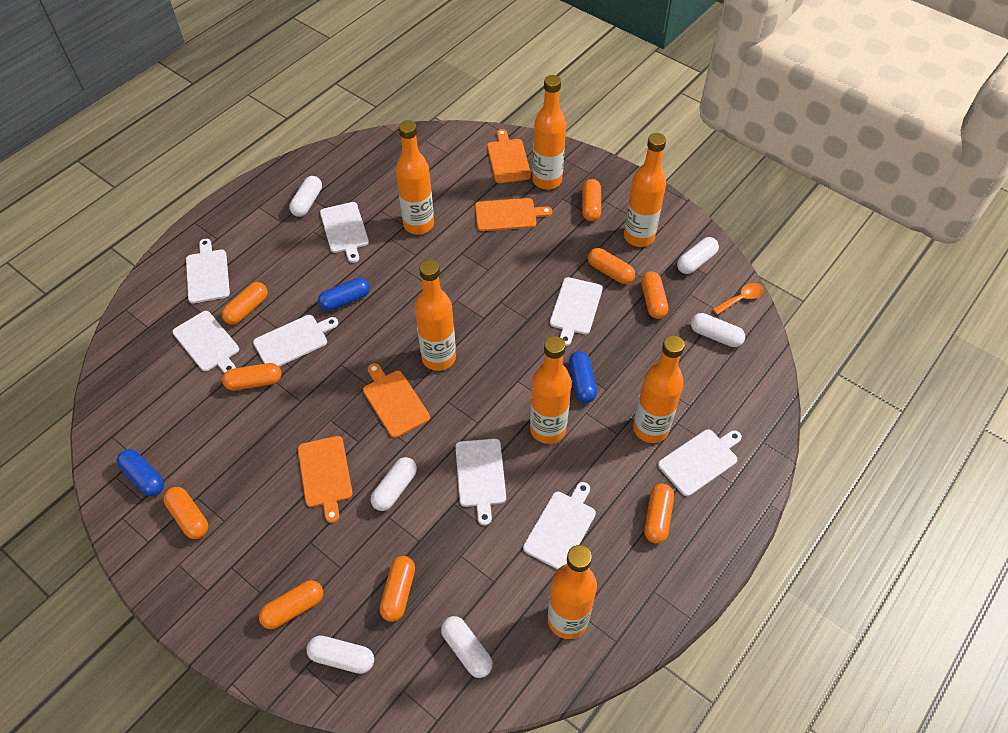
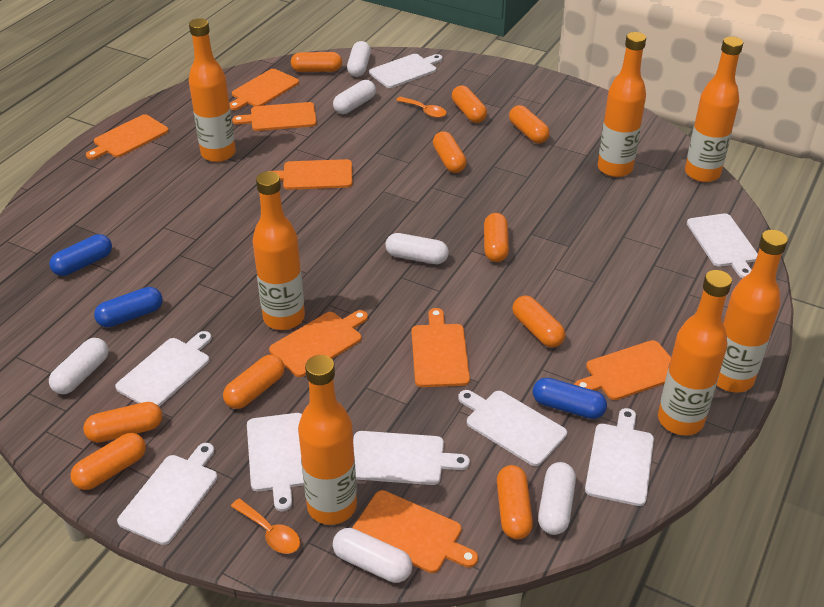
orange capsule: [163,487,208,539] [222,282,268,325] [222,363,281,391] [259,580,323,629] [379,556,415,622] [582,179,601,221] [588,248,635,284] [641,271,668,319] [644,484,674,543] = 9 -> [70,433,146,490] [83,402,162,443] [223,355,284,409] [291,52,342,72] [433,131,467,173] [452,86,487,123] [484,213,509,262] [497,465,533,540] [509,105,550,144] [512,296,565,348] = 10
orange cutting board: [298,436,353,523] [363,363,430,438] [475,198,552,231] [487,129,531,183] = 4 -> [86,114,169,160] [229,69,299,110] [232,102,317,131] [267,159,353,190] [269,310,368,377] [352,490,478,573] [411,308,470,387] [574,340,671,400] = 8
orange spoon: [713,283,764,315] = 1 -> [231,499,300,554] [396,96,447,118] = 2

